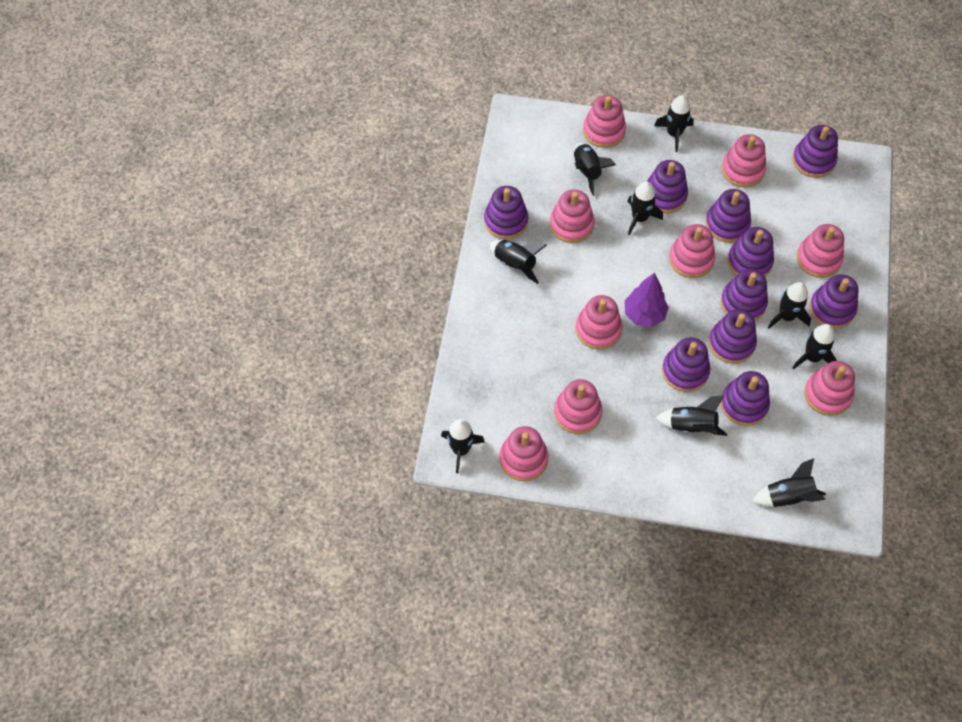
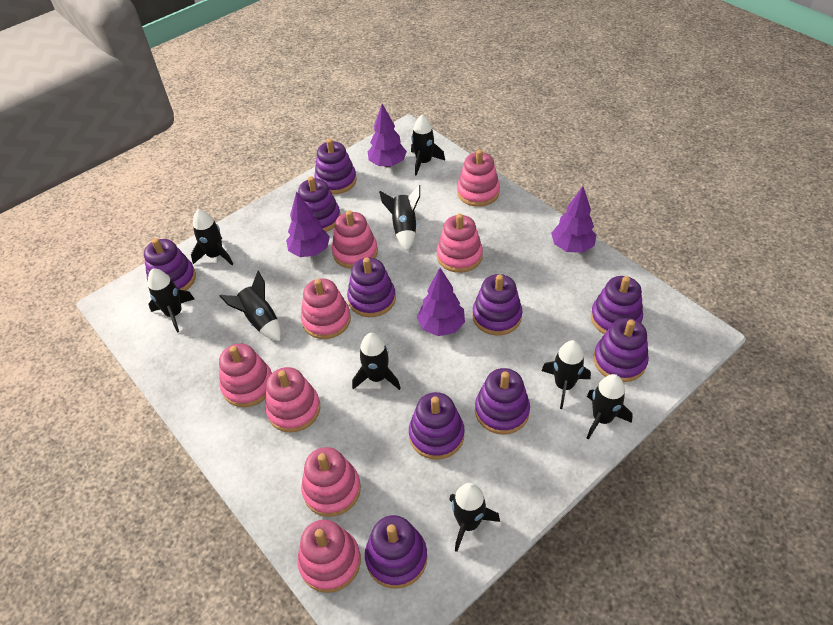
pink stacking toy: [499,426,548,481] [550,189,594,243] [554,379,603,434] [576,295,622,350] [583,95,626,148] [669,224,715,278] [722,134,766,188] [797,224,844,278] [804,361,855,416] = 9 -> [219,343,272,407] [265,367,320,433] [297,519,361,593] [301,278,351,339] [301,447,361,517] [332,210,378,269] [437,214,483,273] [457,150,500,207] = 8
purple tree: [624,273,669,327] = 1 -> [286,191,330,257] [368,104,407,167] [417,268,465,336] [551,186,596,253] = 4

